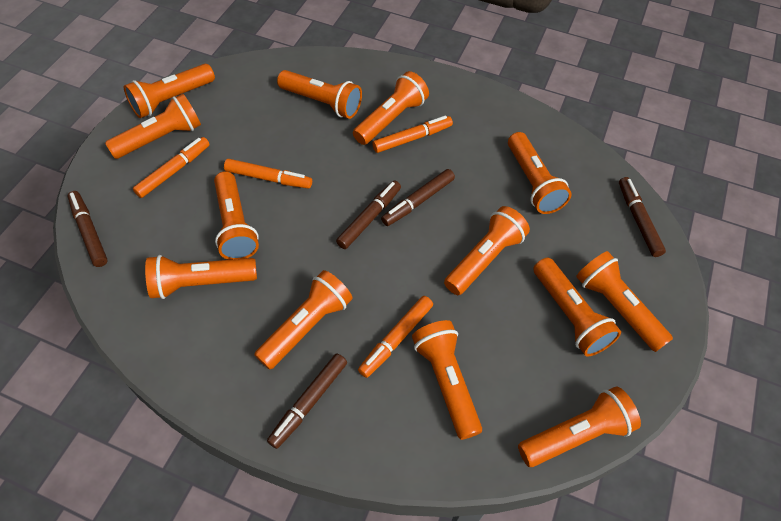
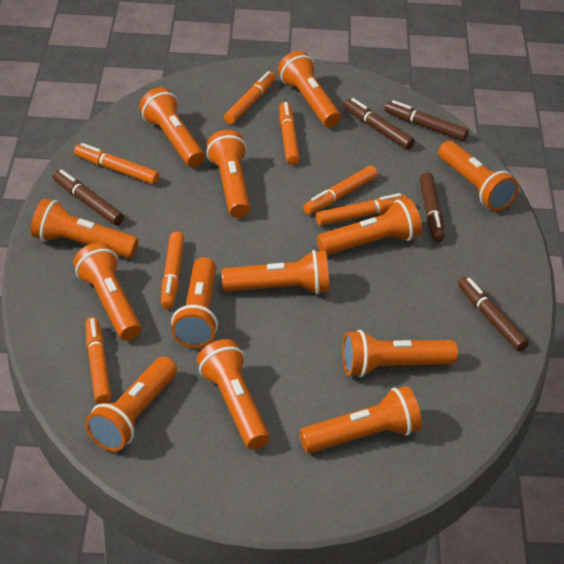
orange marker: [133,137,210,198] [224,159,312,189] [358,296,433,378] [372,116,453,153] = 4 -> [74,143,159,185] [85,317,111,404] [161,231,184,309] [224,71,276,124] [279,102,300,165] [303,166,378,215] [316,193,407,226] = 7

